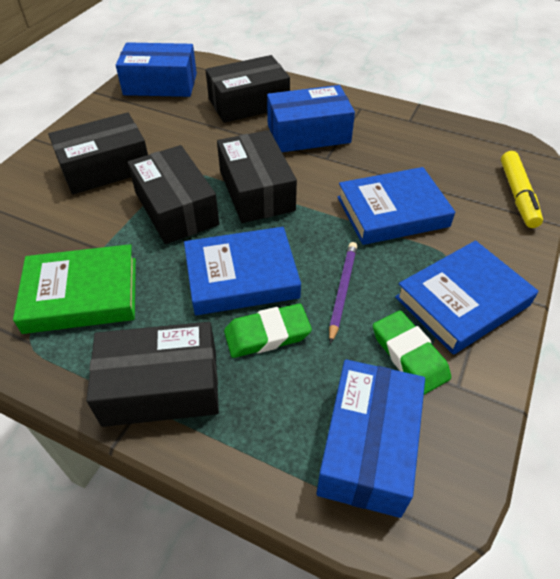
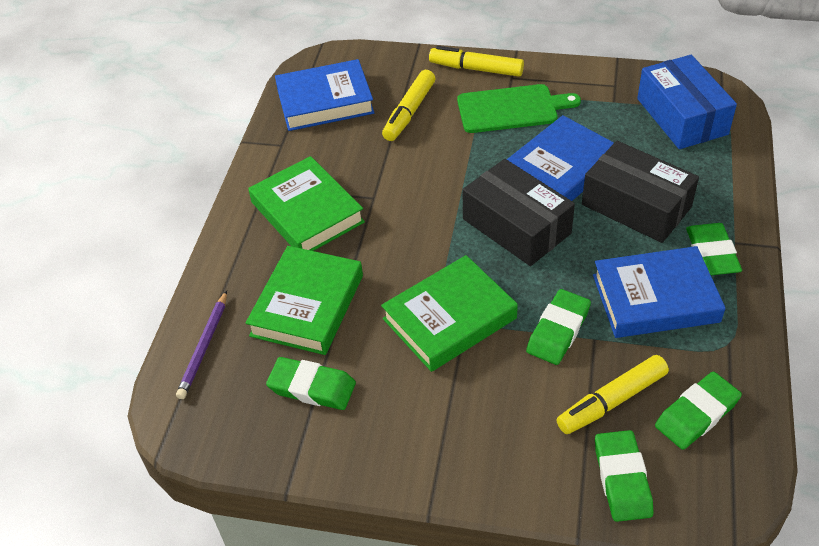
black box: [48,112,148,195] [86,322,219,427] [128,145,219,244] [206,55,290,123] [217,130,297,223] = 5 -> [463,159,575,266] [582,141,699,243] = 2
blue box: [116,42,197,97] [267,85,355,152] [316,359,425,518] = 3 -> [637,55,737,149] = 1
green book: [13,244,136,334] = 1 -> [246,246,363,355] [248,156,365,251] [381,255,518,372] = 3
green cutting board: none = 0 -> [457,84,581,133] = 1
green eraser: [224,304,312,358] [373,311,451,395] = 2 -> [266,357,356,410] [526,289,591,365] [595,430,653,522] [655,371,742,450] [686,223,742,275] = 5
yellow marker: [501,151,543,228] = 1 -> [382,70,435,141] [429,46,524,77] [557,355,669,434] = 3

